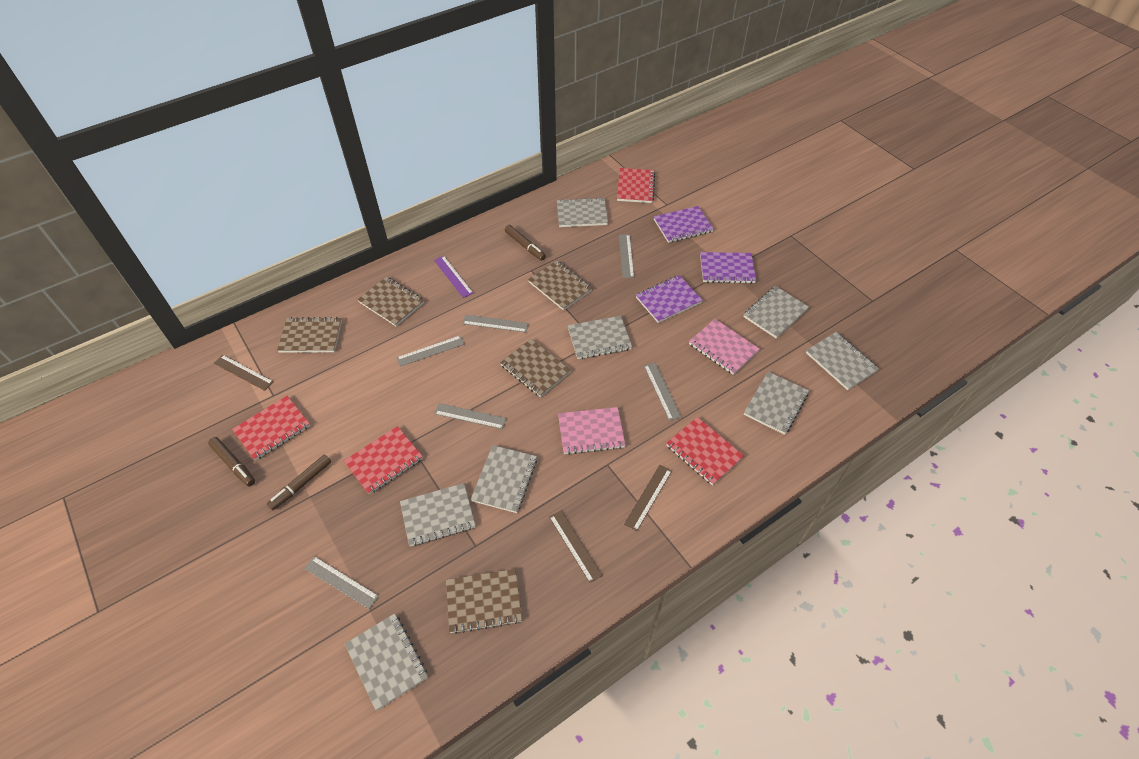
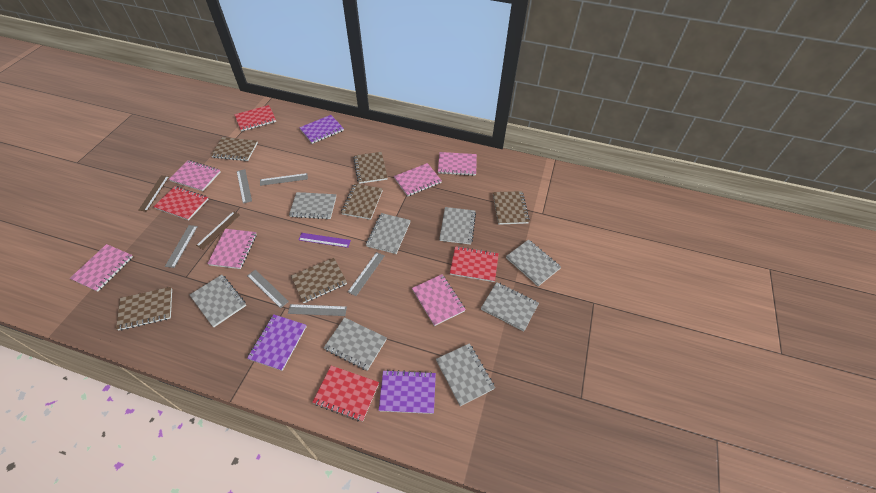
brown marker: [208,437,255,486] [267,454,331,510] [505,225,546,261] = 3 -> none = 0
brown notebook: [277,317,342,353] [357,276,424,326] [446,569,522,634] [500,339,571,397] [528,260,592,310] = 5 -> [116,287,172,331] [211,137,258,161] [291,258,347,303] [341,183,383,220] [353,152,388,184] [493,191,530,225] = 6
brown ruler: [214,355,273,391] [549,510,603,583] [624,465,672,531] = 3 -> [138,175,170,211] [196,211,240,249] = 2
pink notebook: [558,407,625,455] [689,319,760,375] = 2 -> [70,244,133,292] [169,160,221,191] [207,229,257,269] [394,163,442,196] [412,274,466,326] [438,152,477,176] = 6

